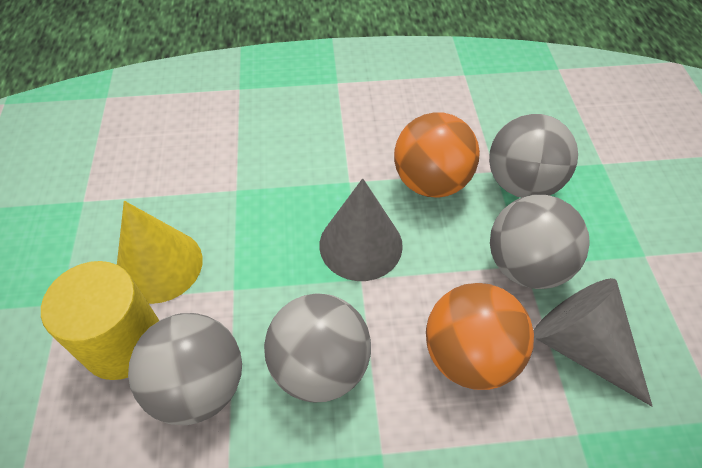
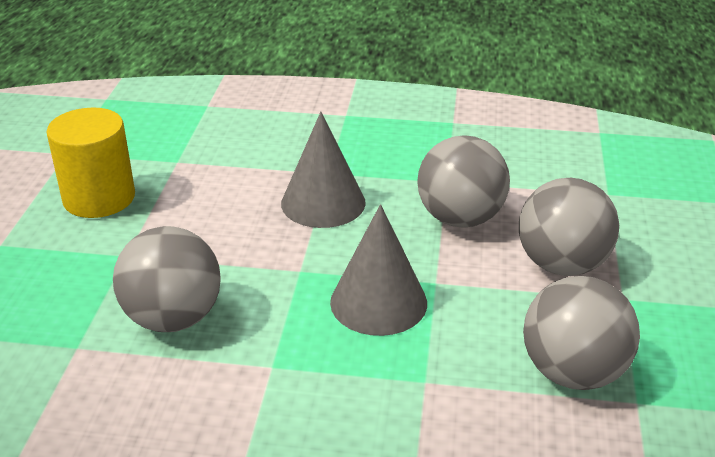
orange ball: [394,112,480,198] [426,283,534,390] = 2 -> none = 0
yellow cone: [117,201,203,304] = 1 -> none = 0

